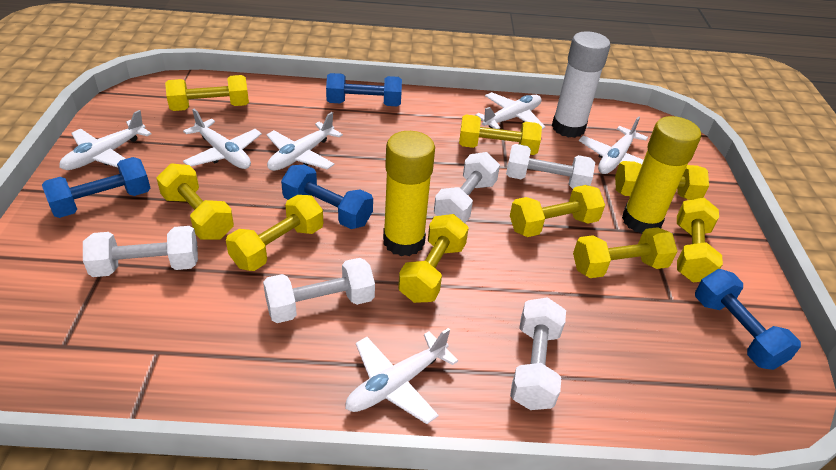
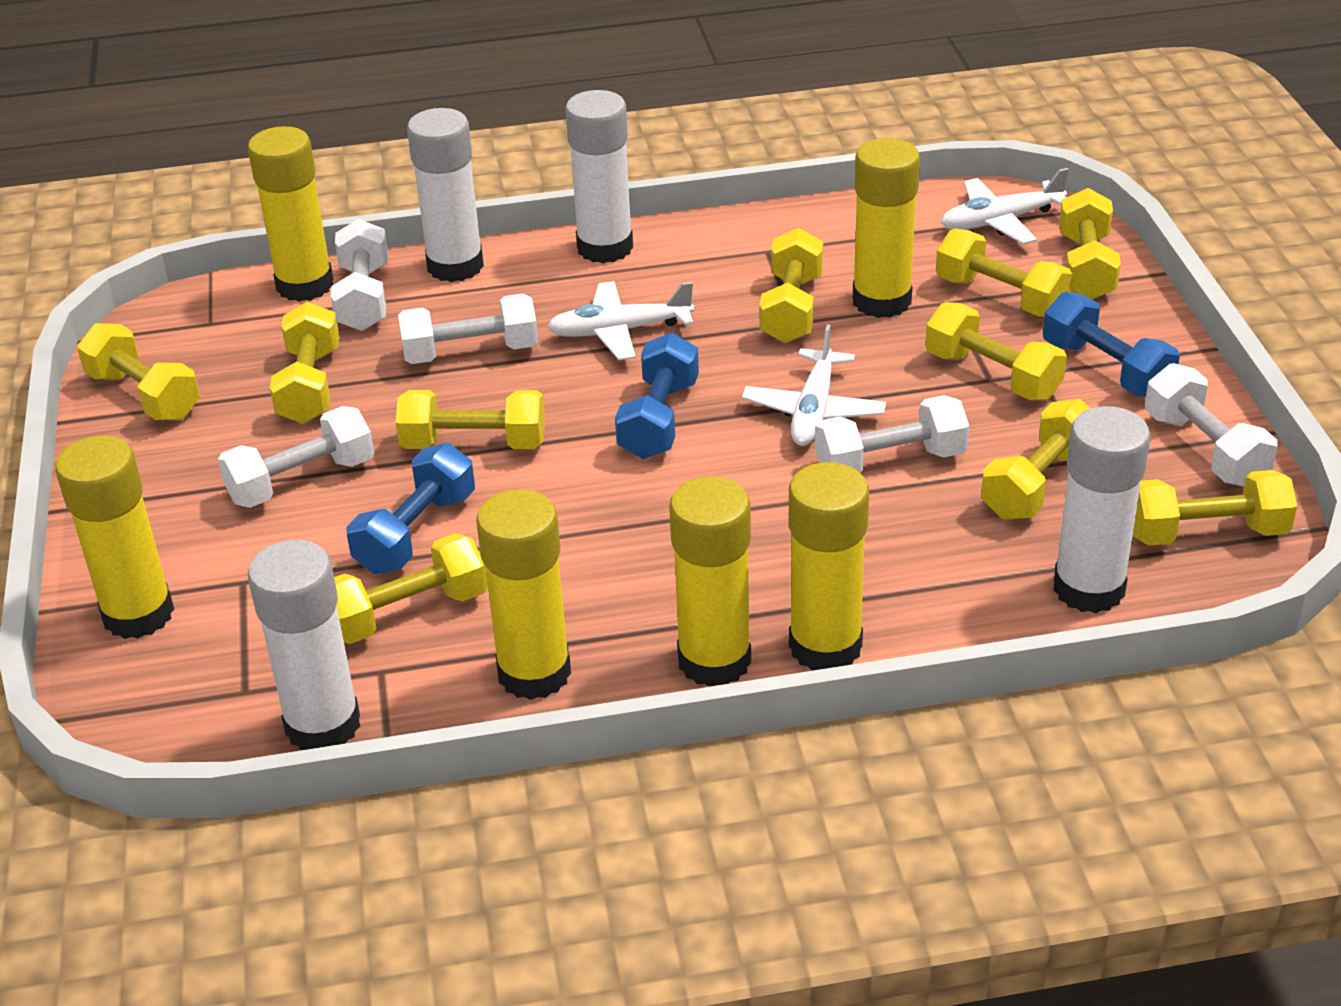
blue dumbbell: [42,157,150,218] [281,165,373,229] [326,73,402,106] [695,269,801,370] = 4 -> [346,443,475,574] [615,333,699,459] [1043,292,1180,397] = 3
white glue stick: [552,31,610,138] = 1 -> [248,540,360,750] [407,108,484,282] [565,90,633,263] [1053,406,1151,613] = 4
white plane: [59,110,151,170] [183,109,262,169] [267,112,343,171] [345,328,458,424] [475,92,545,129] [579,116,648,174] = 6 -> [547,281,694,360] [742,325,886,446] [941,168,1069,244] = 3
yellow dumbbell: [156,163,234,240] [165,75,249,111] [226,195,323,271] [398,214,469,303] [459,115,542,155] [510,185,605,237] [573,227,677,278] [615,161,709,200] [677,198,723,283] = 9 -> [77,323,200,420] [270,302,340,424] [334,533,488,644] [396,390,545,449] [759,228,823,343] [925,302,1067,400] [936,229,1073,317] [981,399,1090,520] [1059,188,1121,299] [1133,470,1297,546] = 10
yellow glue stick: [383,131,435,256] [622,116,701,234] = 2 -> [55,436,174,639] [248,126,333,302] [476,489,571,700] [669,476,751,687] [789,462,869,670] [853,138,920,318] = 6

